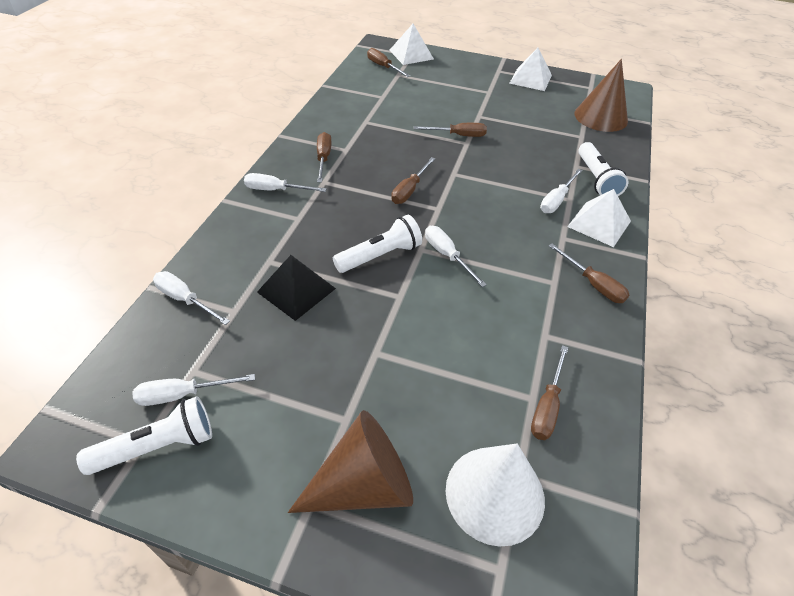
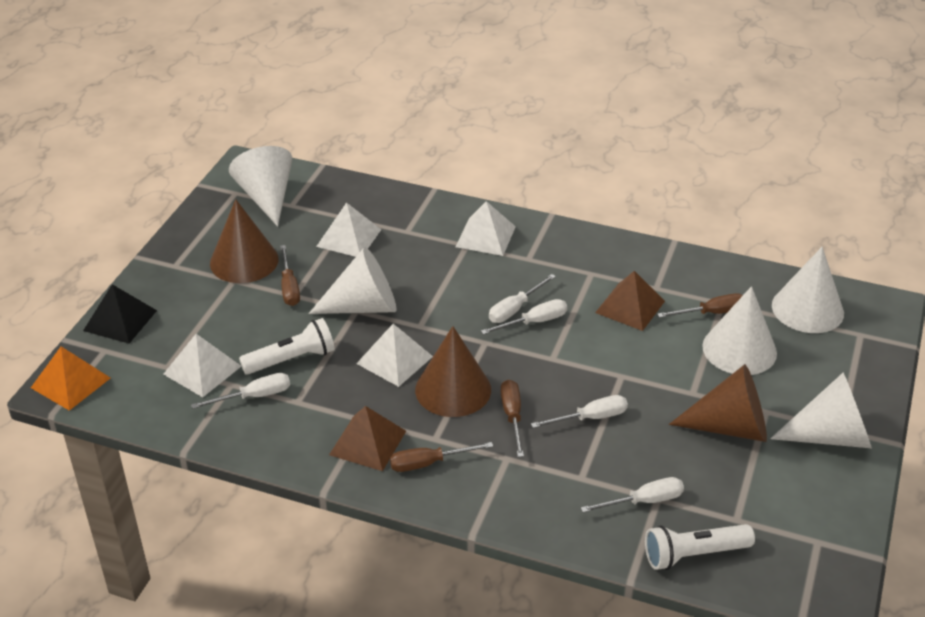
brown cone: [288,410,413,513] [575,59,628,132] = 2 -> [210,199,279,283] [415,326,491,417] [669,364,767,442] = 3
brown pyramid: none = 0 -> [329,406,406,471] [595,271,665,331] = 2
brown screwdriver: [317,132,332,182] [367,48,410,77] [391,157,435,204] [414,123,487,137] [531,345,568,440] [549,243,629,303] = 6 -> [280,245,300,306] [390,442,493,472] [501,380,524,457] [657,293,743,318] = 4
orange pyramid: none = 0 -> [31,346,111,411] = 1
white cone: [446,444,545,547] = 1 -> [229,146,292,227] [308,247,396,314] [702,286,777,375] [770,373,872,448] [772,247,844,333] = 5
white flashlight: [76,396,212,475] [333,215,422,273] [578,142,628,196] = 3 -> [239,318,335,375] [645,524,755,570] = 2
white pyramid: [389,24,434,65] [509,48,552,91] [567,189,631,247] = 3 -> [163,334,242,397] [316,202,382,257] [356,324,433,387] [456,201,516,256] = 4

